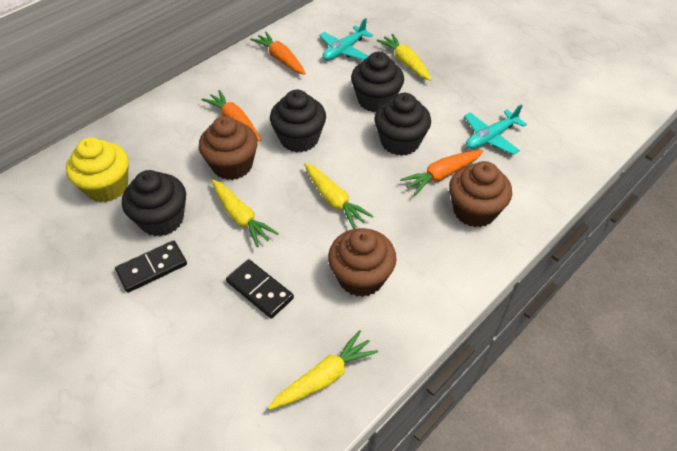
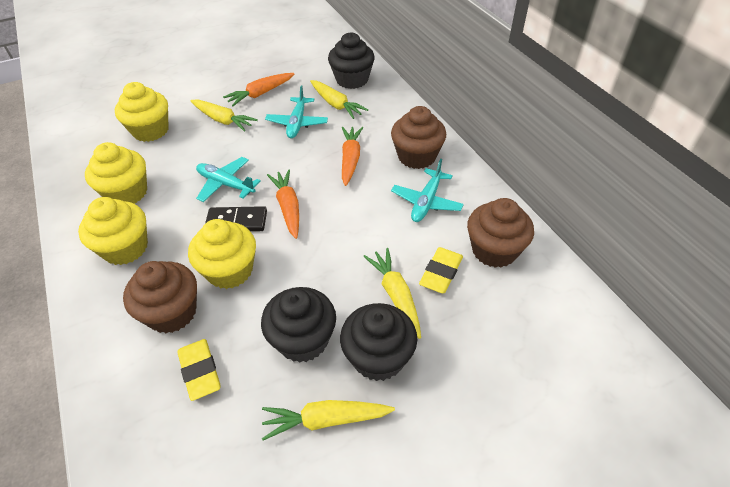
black cupcake: [122,170,186,237] [270,90,326,153] [351,52,404,112] [374,93,431,156] = 4 -> [261,287,336,363] [328,32,375,89] [340,303,417,381] = 3
black domino: [115,240,187,293] [226,259,294,318] = 2 -> [205,206,267,232] = 1
turquoise plane: [319,18,373,60] [464,104,527,155] = 2 -> [196,157,261,202] [265,86,328,138] [391,159,464,222] = 3
yellow cupcake: [66,137,129,202] = 1 -> [78,197,148,265] [85,142,147,203] [114,82,168,142] [188,219,256,289] = 4
yellow eraser: none = 0 -> [177,339,220,401] [419,247,463,293] = 2

